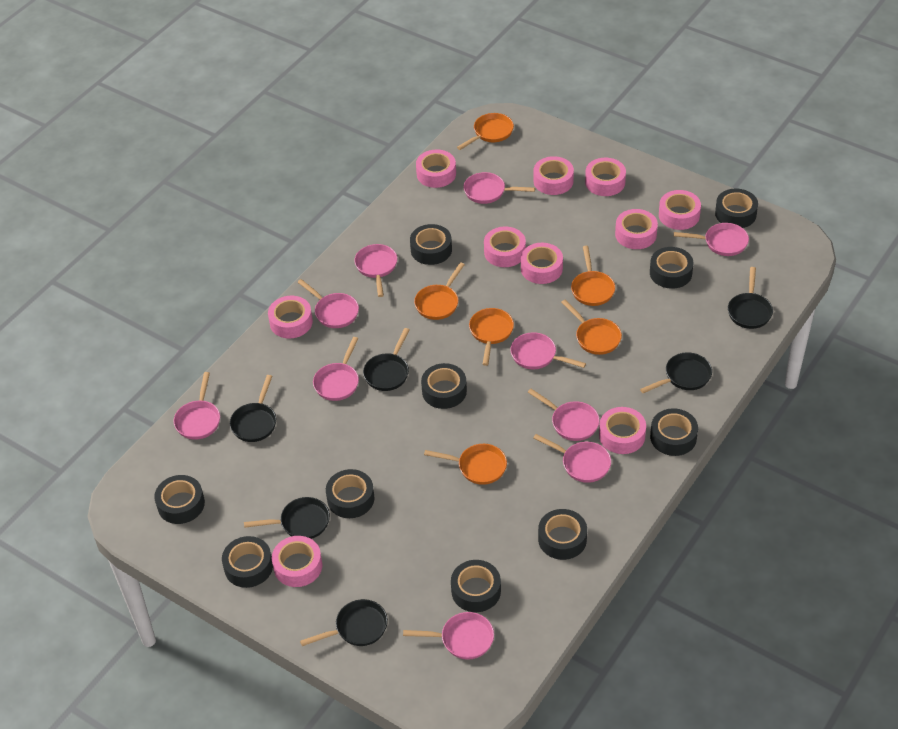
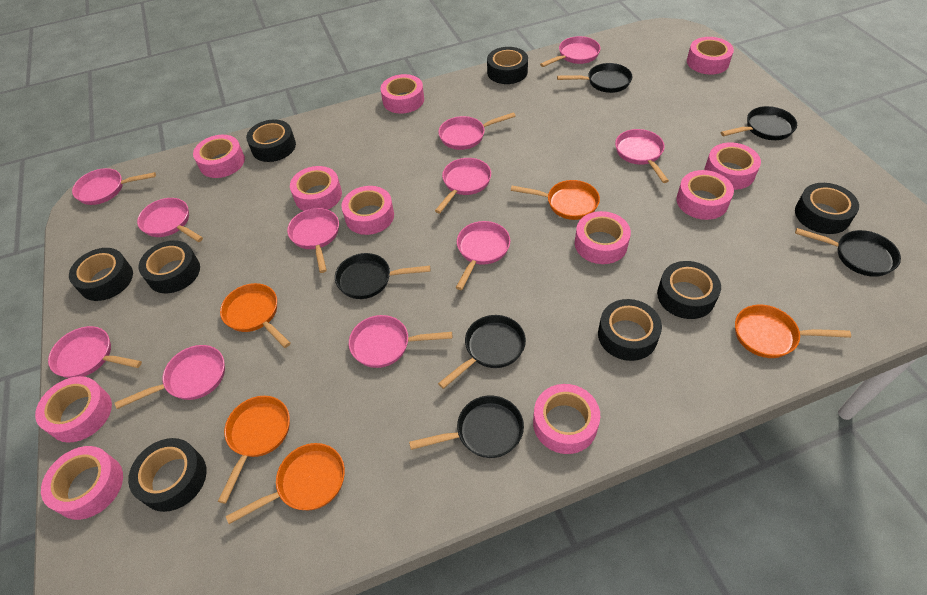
black tape: [154,475,205,524] [222,536,273,588] [326,469,375,518] [410,224,452,265] [421,363,467,409] [451,560,501,612] [538,509,587,560] [650,247,694,289] [650,408,698,456] [715,189,758,228] = 10 -> [69,248,133,301] [128,438,207,512] [138,240,200,293] [246,119,296,162] [487,47,528,84] [598,299,662,361] [657,261,721,319] [795,183,859,234] = 8
orange pan: [414,262,465,320] [424,444,507,485] [457,113,514,150] [469,308,514,366] [561,300,622,355] [571,246,615,306] = 6 -> [218,396,290,504] [220,283,291,348] [226,443,345,524] [511,180,600,220] [735,305,851,358] = 5
pink pan: [174,372,220,440] [297,279,359,328] [313,337,359,401] [354,244,397,297] [403,612,494,660] [464,172,535,204] [510,332,586,369] [528,389,600,441] [533,434,611,483] [674,223,749,256] = 10 -> [48,326,142,378] [72,168,156,205] [115,345,225,409] [137,198,203,242] [287,208,339,273] [349,315,452,368] [435,158,491,213] [438,112,516,150] [456,221,510,290] [540,36,601,67] [615,129,669,183] = 11
pink tape: [268,296,313,338] [272,536,322,587] [416,150,456,188] [484,226,526,267] [521,243,563,284] [533,156,574,195] [585,158,626,196] [599,407,646,454] [615,209,658,249] [659,190,701,230] = 10 -> [35,376,112,443] [41,446,123,520] [193,135,245,178] [290,166,342,211] [341,186,394,235] [380,74,424,114] [533,384,600,454] [575,211,631,264] [676,170,734,220] [687,37,734,75] [705,143,761,190] = 11

